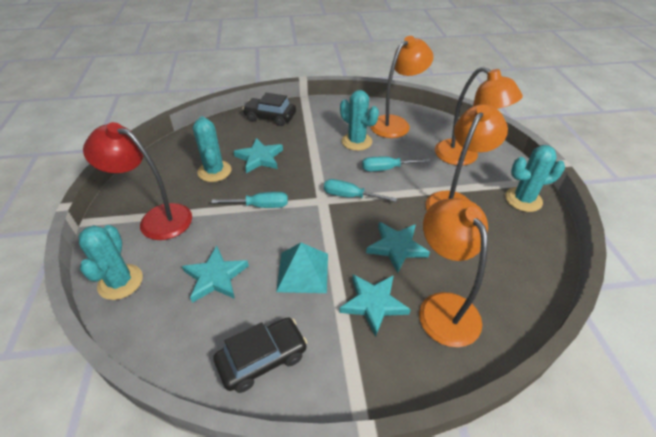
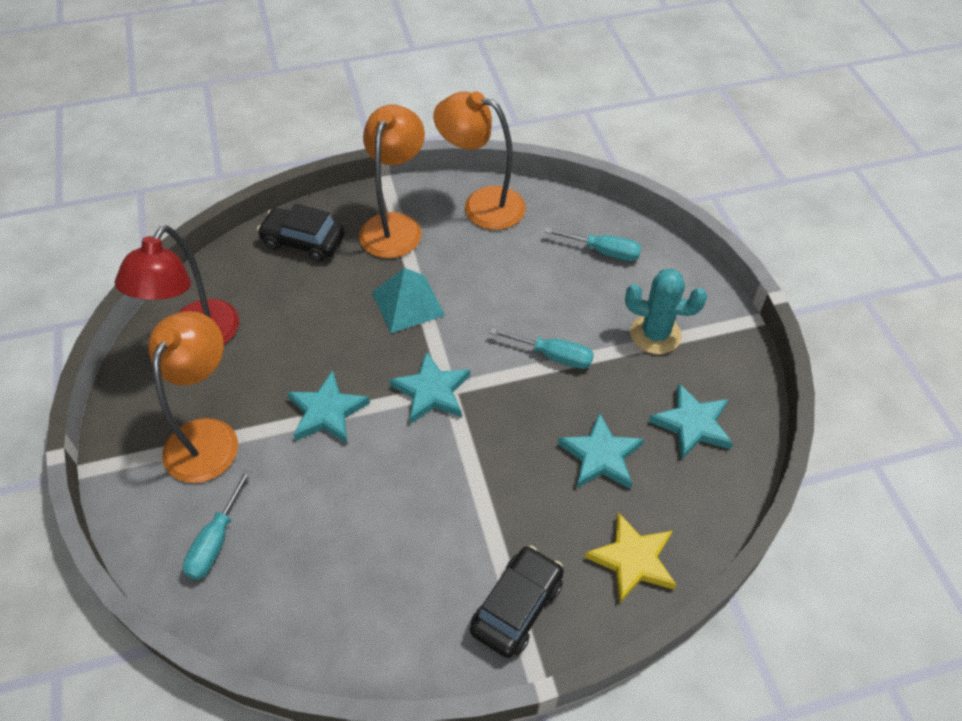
orange lamp: [370,36,434,138] [419,198,488,347] [425,104,508,210] [435,67,523,165] = 4 -> [148,311,238,483] [359,104,425,258] [433,91,526,230] = 3
turquoise cactus: [78,225,143,300] [193,116,231,182] [340,90,379,151] [505,145,565,212] = 4 -> [625,269,707,354] = 1
yellow star: none = 0 -> [585,512,677,604] = 1

